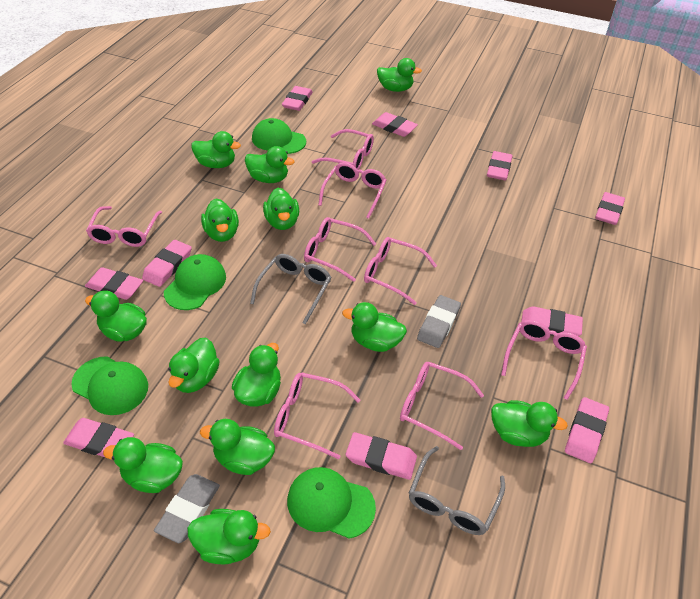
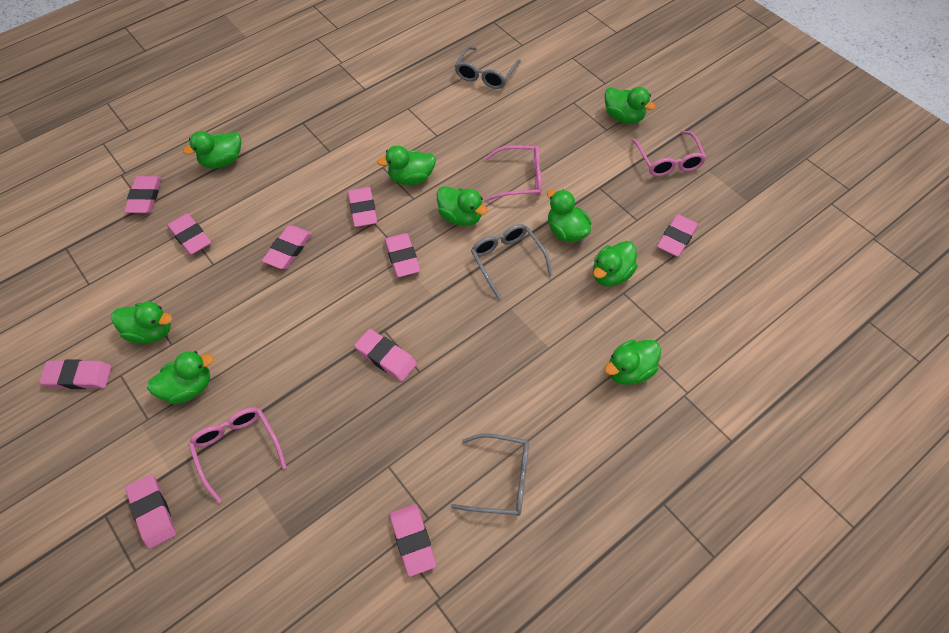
green cap: [71,356,148,415] [164,254,226,310] [252,118,306,154] [287,467,376,539] = 4 -> none = 0
green duck: [85,290,147,342] [103,437,183,493] [168,338,220,393] [187,509,271,564] [191,131,241,168] [200,419,275,475] [201,198,239,242] [232,343,281,407] [245,146,295,183] [263,188,299,230] [342,302,407,352] [377,58,422,92] [491,400,568,447] = 13 -> [111,302,172,343] [147,351,214,404] [183,131,241,169] [377,146,436,185] [437,186,488,226] [547,190,591,242] [593,241,638,286] [605,87,656,124] [605,340,661,385] = 9
grey eraser: [154,474,220,543] [417,295,461,348] = 2 -> none = 0
grey glasses: [250,254,332,324] [409,446,505,535] = 2 -> [451,433,529,516] [455,46,521,89] [471,224,553,300] = 3
pink glasses: [86,206,162,247] [274,372,360,459] [304,217,376,282] [312,129,374,170] [318,162,387,219] [364,237,437,305] [400,362,484,450] [501,320,587,400] = 8 -> [189,407,287,503] [485,145,542,201] [632,130,706,176] = 3

